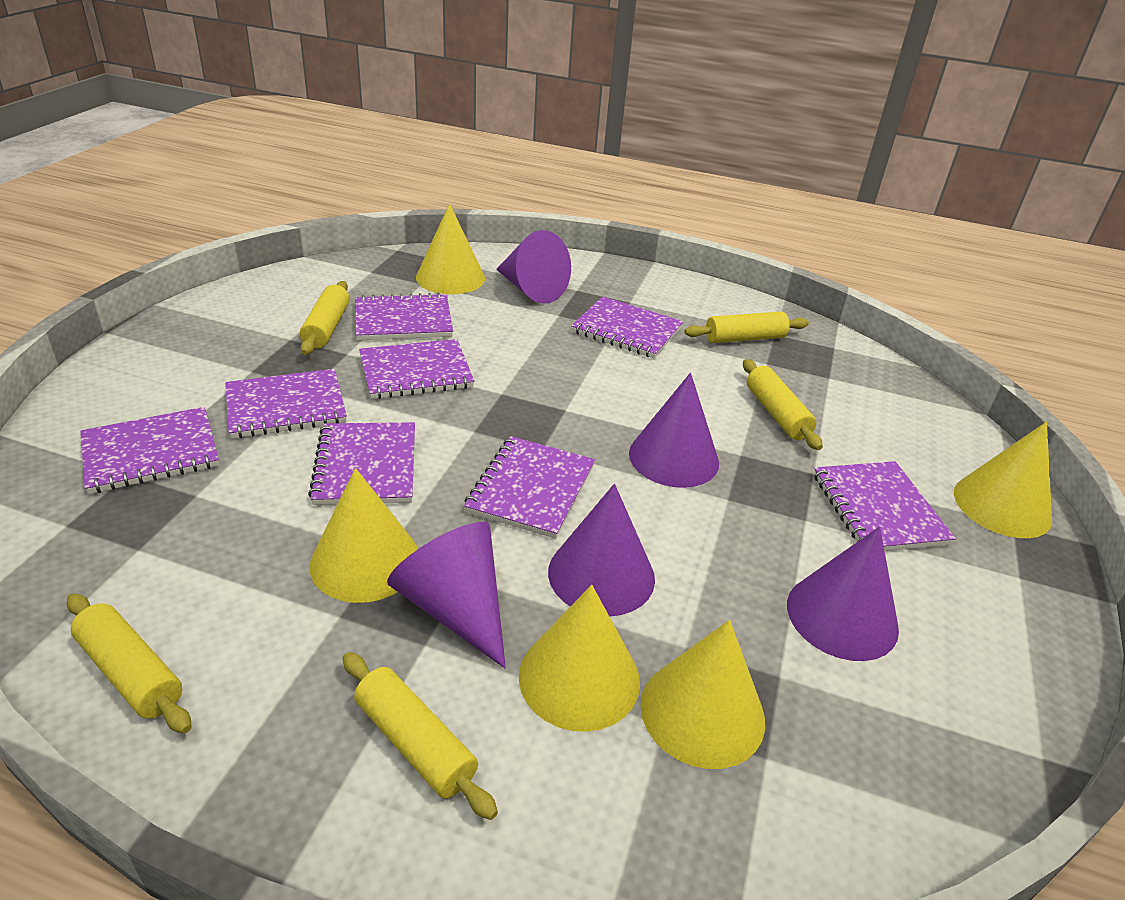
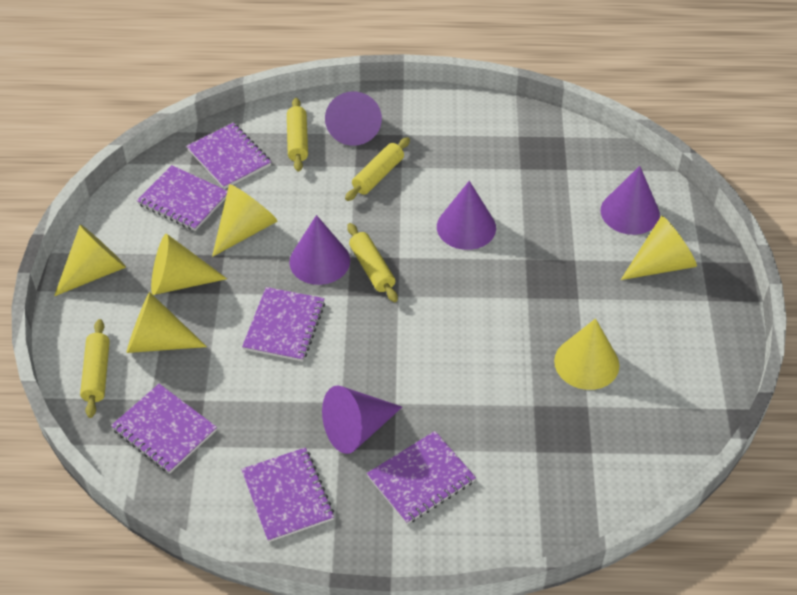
purple notebook: [80,407,219,494] [225,369,347,438] [308,422,415,505] [355,293,453,340] [359,339,474,399] [464,436,595,539] [571,297,683,359] [813,461,956,551] = 8 -> [111,384,217,473] [137,165,227,231] [187,123,271,189] [241,447,334,542] [242,287,325,362] [367,431,476,524] = 6
yellow cone: [309,468,418,603] [416,204,485,294] [519,585,640,732] [641,620,765,769] [954,422,1052,538] = 5 -> [54,224,126,296] [127,292,207,353] [151,234,227,295] [212,184,278,257] [554,318,619,390] [621,216,697,280] = 6
yellow rolling pin: [67,593,192,733] [300,281,350,355] [342,652,498,820] [684,311,809,343] [743,359,823,450] = 5 -> [80,319,110,418] [287,98,308,172] [345,137,410,201] [347,223,398,302] = 4

